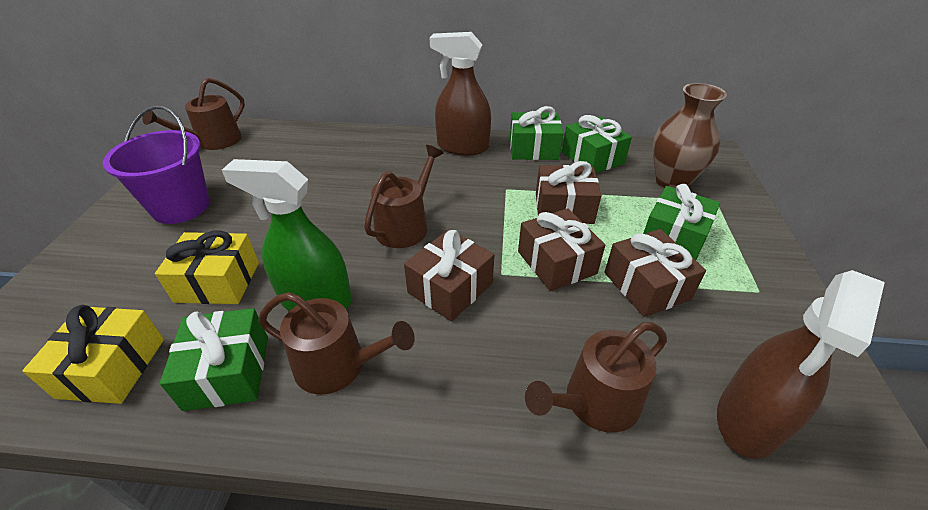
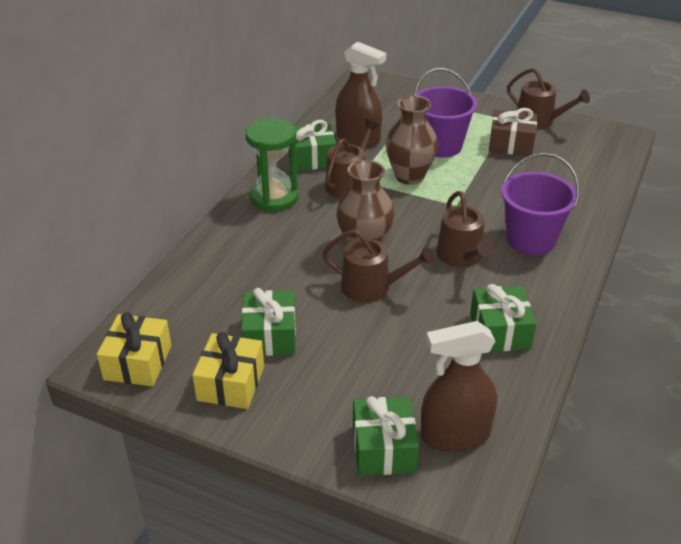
brown gift: [404,229,494,321] [518,208,605,291] [536,161,601,224] [605,229,706,317] = 4 -> [489,108,537,156] = 1
brown vase: [653,83,727,188] = 1 -> [336,160,395,245] [386,95,438,185] = 2
green hourglass: none = 0 -> [245,118,298,211] = 1
green spray bottle: [222,159,352,311] = 1 -> none = 0
purple bucket: [103,105,209,224] = 1 -> [414,68,478,158] [501,153,579,255] = 2

